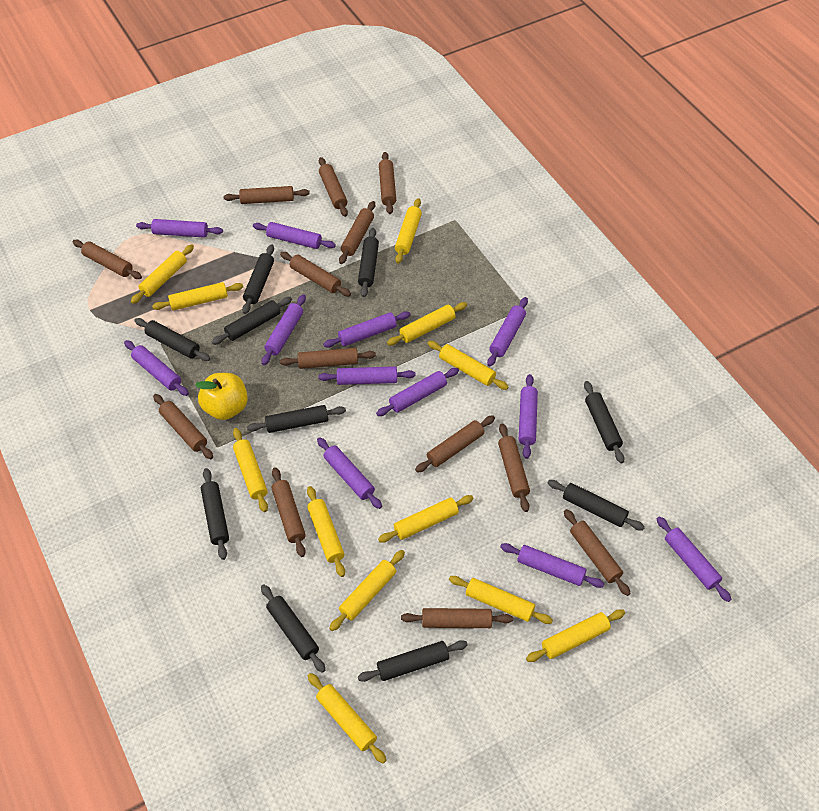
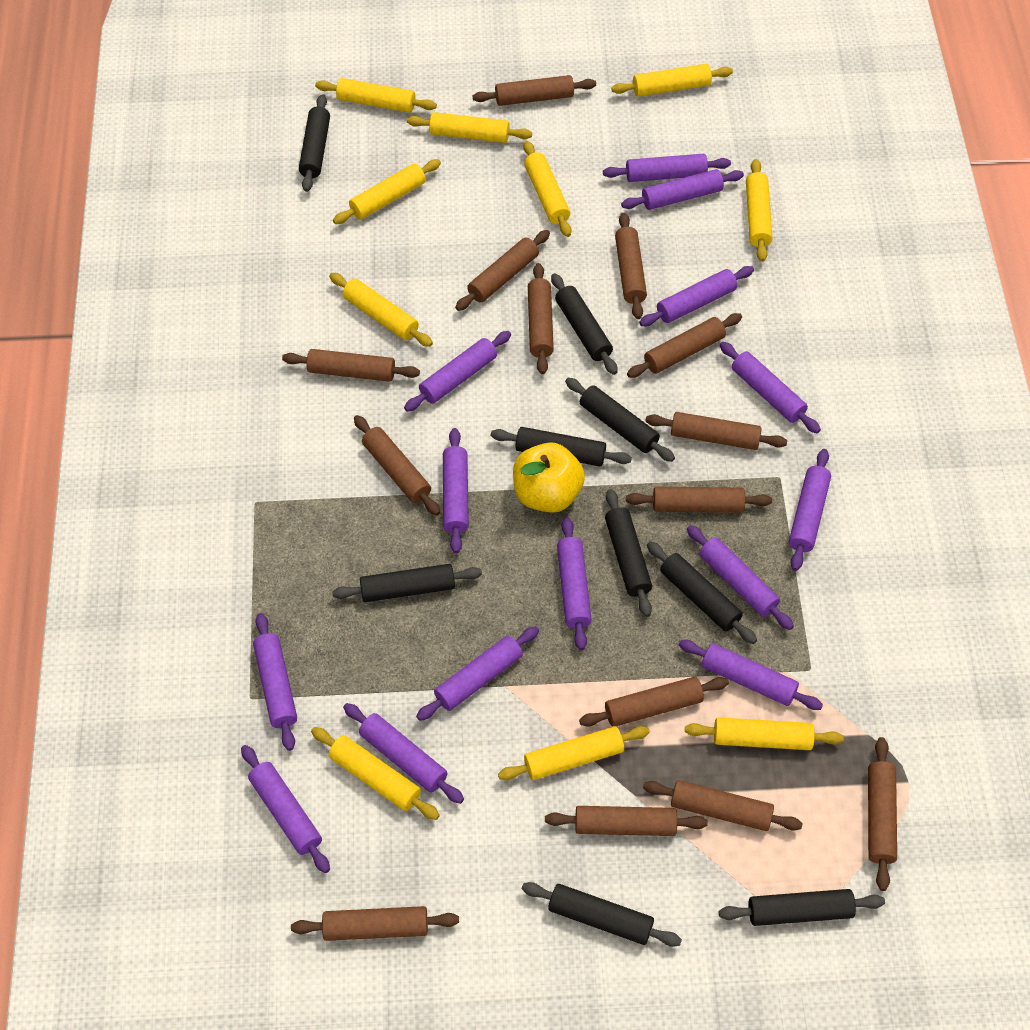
black rolling pin: [134,318,210,361] [201,468,229,560] [212,297,292,345] [242,244,274,314] [247,405,346,433] [261,585,325,673] [358,228,379,297] [358,640,468,682] [548,480,645,530] [584,381,625,463] = 10 -> [299,94,330,192] [332,564,482,602] [491,427,632,467] [522,882,682,947] [551,273,618,375] [565,378,675,462] [605,489,652,617] [647,541,757,644] [719,889,885,926] = 9
brown rolling pin: [72,240,142,279] [153,394,213,459] [223,186,310,204] [272,467,306,557] [280,252,351,296] [280,348,376,369] [319,157,348,217] [339,201,375,264] [379,152,396,214] [401,608,513,628] [415,415,495,473] [498,423,530,512] [564,509,631,596] = 13 -> [282,349,420,382] [291,906,459,941] [354,415,440,516] [455,230,550,311] [473,75,596,106] [528,263,554,374] [545,806,708,836] [579,677,729,727] [615,213,647,319] [626,487,772,513] [627,313,742,378] [643,780,803,831] [645,412,787,450] [868,737,897,891] = 14
purple rolling pin: [124,340,189,396] [136,219,223,238] [253,222,336,249] [261,294,306,365] [317,437,382,509] [318,366,416,385] [323,311,411,348] [376,368,459,416] [487,297,528,366] [500,543,604,588] [519,374,538,459] [657,516,731,602] = 12 -> [241,745,330,873] [253,613,297,751] [343,703,464,804] [404,331,511,412] [416,626,539,721] [443,428,469,554] [557,517,592,650] [603,154,731,182] [621,169,744,210] [639,266,754,326] [679,640,823,710] [687,525,794,630] [720,342,821,433] [789,449,831,571] = 14
yellow rolling pin: [131,244,194,304] [152,282,243,311] [233,428,268,512] [307,486,345,577] [308,673,387,763] [329,550,405,631] [378,495,473,543] [387,302,467,345] [395,198,422,264] [427,341,508,390] [449,576,553,624] [526,609,625,662] = 12 -> [311,727,440,820] [315,78,437,113] [329,273,433,347] [333,159,441,224] [407,112,532,143] [498,726,650,780] [523,141,572,237] [611,64,733,97] [685,717,844,750] [746,159,772,262] = 10

